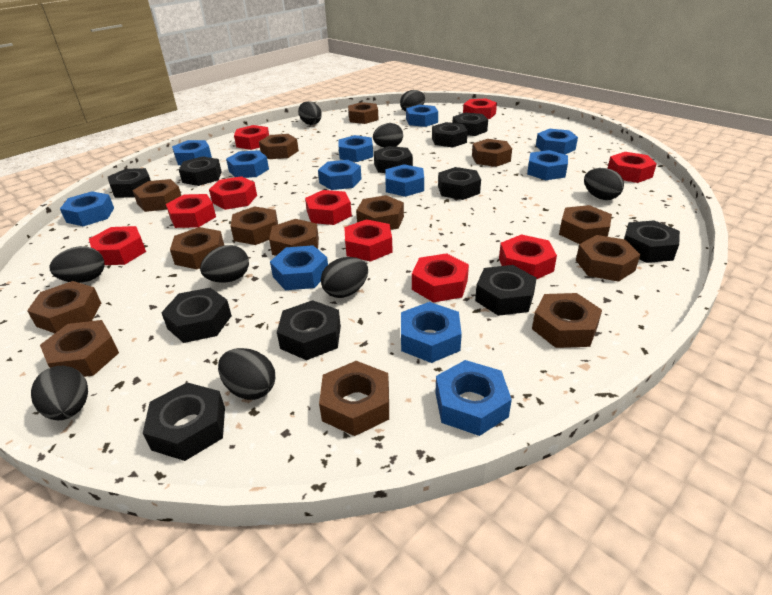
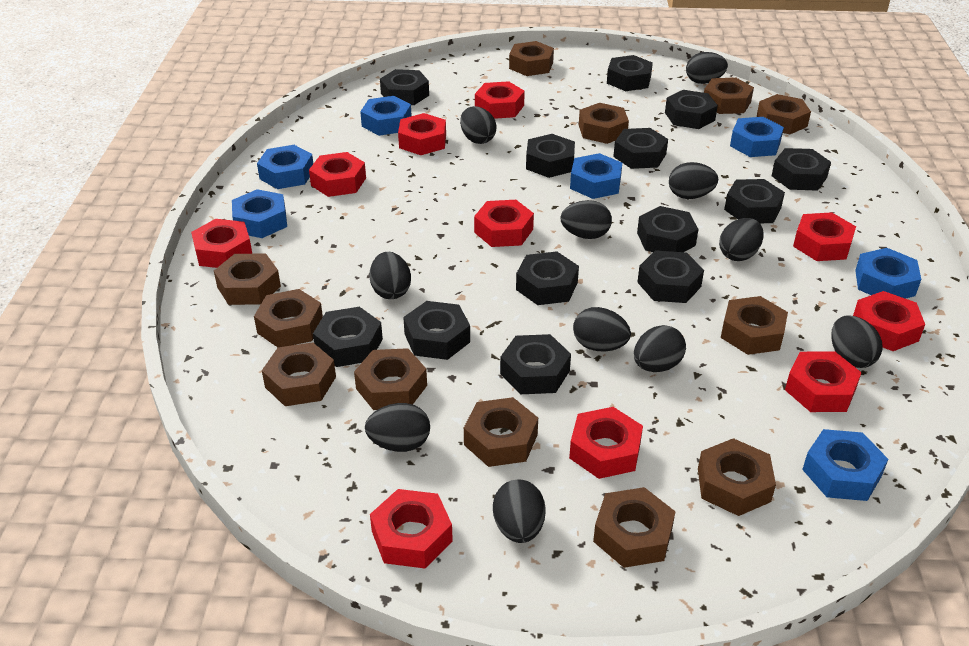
black egg: [31,366,88,420] [49,246,105,283] [200,245,249,283] [218,348,275,400] [298,101,322,125] [321,257,368,298] [373,123,403,148] [400,90,425,112] [584,168,624,200] = 9 -> [365,403,430,452] [369,252,411,299] [460,106,496,144] [493,479,546,543] [561,200,612,239] [573,307,631,352] [634,325,686,372] [669,162,718,199] [686,52,728,84] [719,218,764,261] [831,315,882,368] = 11
black nut: [108,168,151,198] [143,382,225,461] [161,288,232,343] [179,156,222,186] [277,300,341,360] [374,146,413,173] [432,122,468,147] [438,167,481,200] [453,113,488,136] [475,265,537,316] [624,220,680,263] = 11 -> [313,307,383,367] [380,69,429,105] [403,301,470,360] [500,334,571,394] [516,251,579,305] [526,134,575,178] [607,55,653,91] [613,128,668,169] [637,206,698,252] [637,250,704,303] [665,90,718,129] [724,179,785,223] [772,148,831,191] = 13
blue nut: [60,191,114,226] [172,140,212,165] [226,150,269,178] [270,245,328,290] [318,160,361,190] [338,135,373,162] [385,164,424,197] [401,302,462,363] [406,105,438,127] [436,360,512,436] [527,150,568,180] [536,129,578,154] = 12 -> [232,189,287,238] [257,145,313,189] [360,96,412,136] [570,153,622,199] [730,117,784,157] [802,429,888,501] [855,248,921,299] = 7
brown nut: [27,281,101,333] [40,320,119,377] [132,179,181,212] [170,227,224,269] [230,206,278,245] [259,134,299,159] [269,219,319,256] [319,361,389,436] [348,102,379,124] [356,195,404,230] [472,139,512,167] [532,293,602,348] [559,205,612,244] [576,235,640,282] = 14 -> [214,253,281,305] [254,289,323,347] [262,342,336,406] [354,348,427,410] [464,397,538,467] [509,41,554,76] [579,103,629,144] [593,487,676,568] [698,438,776,516] [704,78,754,114] [721,296,788,355] [757,94,811,134] = 12

